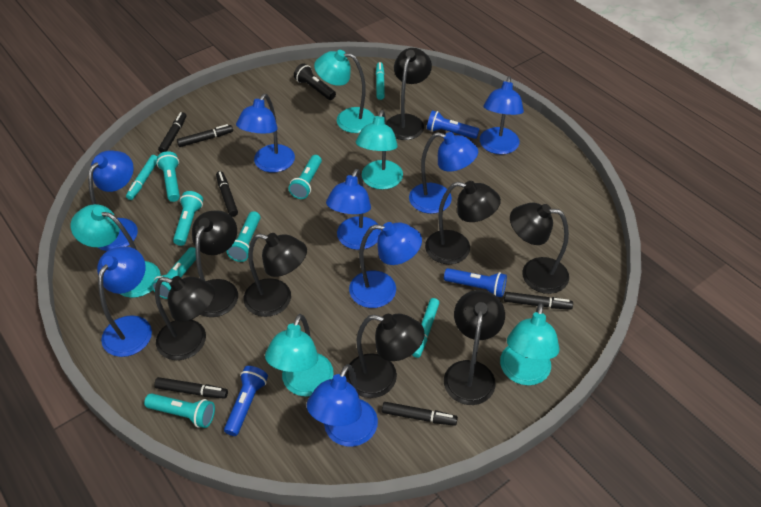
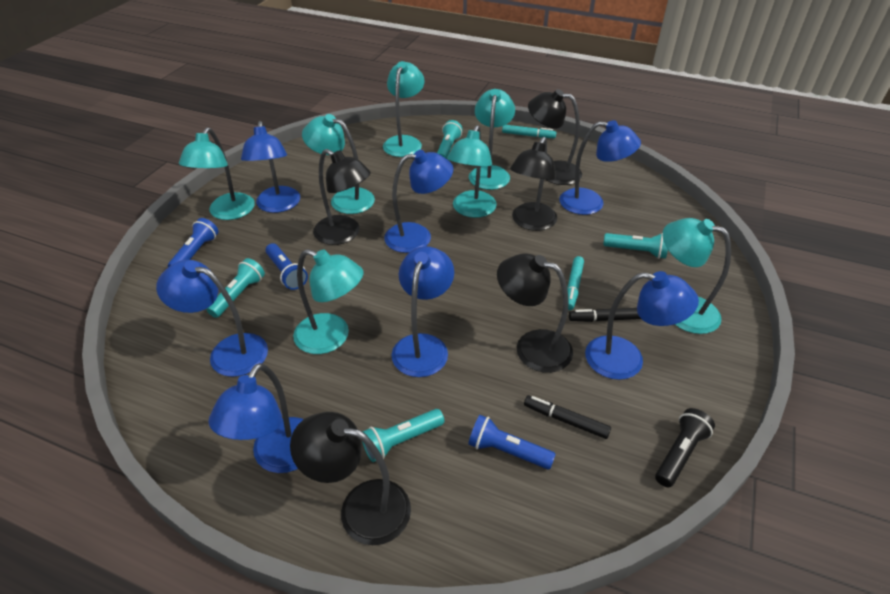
black lamp: [155,276,215,360] [192,210,238,317] [244,233,307,317] [345,314,425,398] [386,48,432,140] [425,181,501,264] [444,290,505,405] [510,203,569,294] = 8 -> [290,412,411,545] [313,149,371,245] [497,254,573,373] [510,137,557,231] [528,89,582,185] = 5
black marker: [154,377,228,399] [158,112,186,153] [177,124,233,147] [216,171,238,217] [382,402,458,426] [504,292,573,310] = 6 -> [524,395,611,439] [569,308,641,322] = 2
blue lamp: [88,151,138,251] [97,246,152,357] [236,94,295,173] [307,364,378,447] [326,169,381,250] [349,222,422,308] [409,132,478,214] [480,76,524,155] = 8 -> [156,260,268,377] [209,363,304,473] [241,121,300,213] [384,150,453,253] [391,246,454,377] [559,120,641,215] [585,271,699,380] = 7
turquoise flashlight: [144,393,215,428] [151,247,196,299] [157,151,180,202] [173,191,203,246] [227,211,260,262] [288,155,322,199] = 6 -> [207,258,265,318] [362,409,444,462] [437,120,463,159] [603,233,668,259] = 4
turquoise lamp: [71,204,161,298] [265,314,334,397] [314,50,375,133] [356,110,403,190] [500,303,560,385] = 5 -> [179,127,255,220] [293,249,364,354] [302,114,375,214] [383,61,425,157] [447,125,497,218] [469,89,515,190] [663,218,731,334] = 7
turquoise marker: [126,155,157,200] [376,62,385,100] [412,298,439,358] = 3 -> [502,125,556,138] [567,256,584,310] = 2

